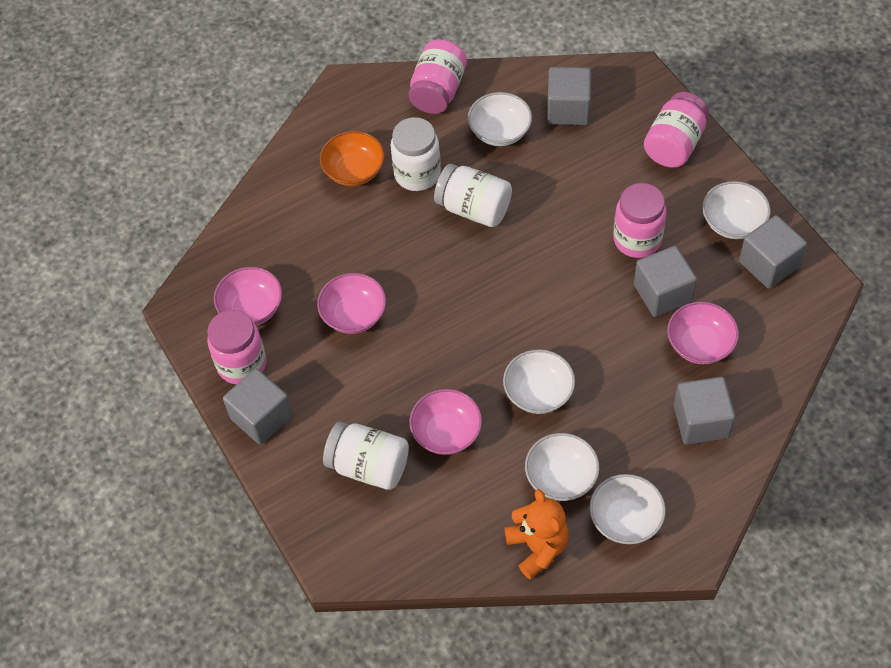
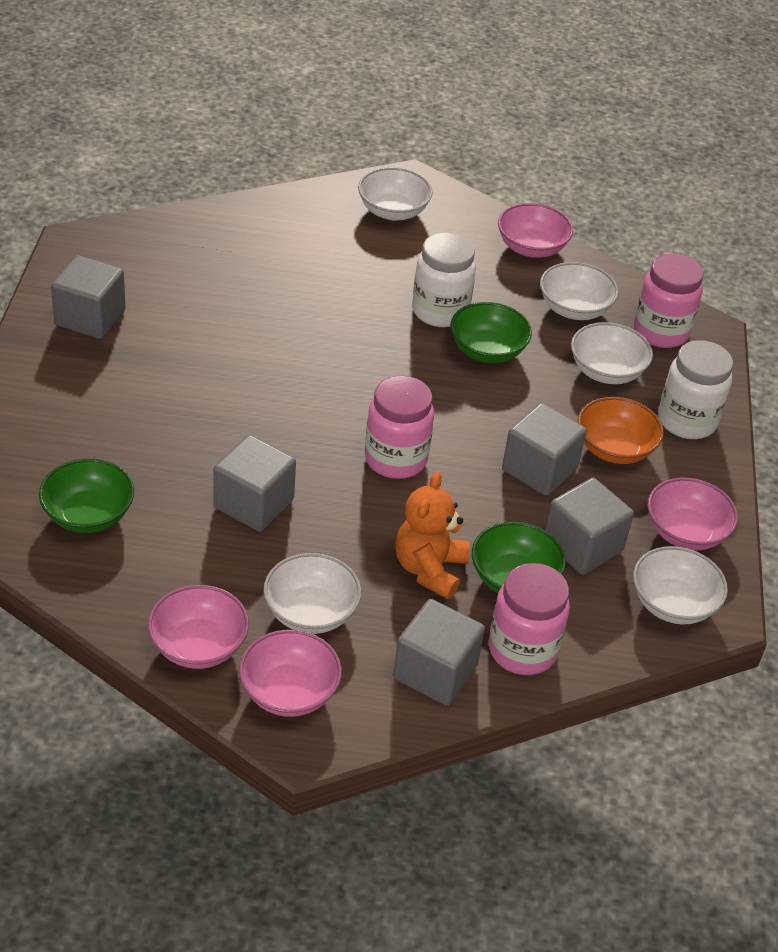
green bowl: none = 0 -> [39,459,134,533] [450,302,532,363] [472,522,566,593] = 3
pink jar: [207,310,266,385] [409,39,467,114] [613,183,666,258] [644,92,709,168] = 4 -> [365,376,434,479] [489,563,570,675] [634,253,704,348] = 3
white jar: [323,422,409,490] [391,117,441,191] [434,164,512,227] = 3 -> [412,232,476,327] [658,340,733,439] = 2

